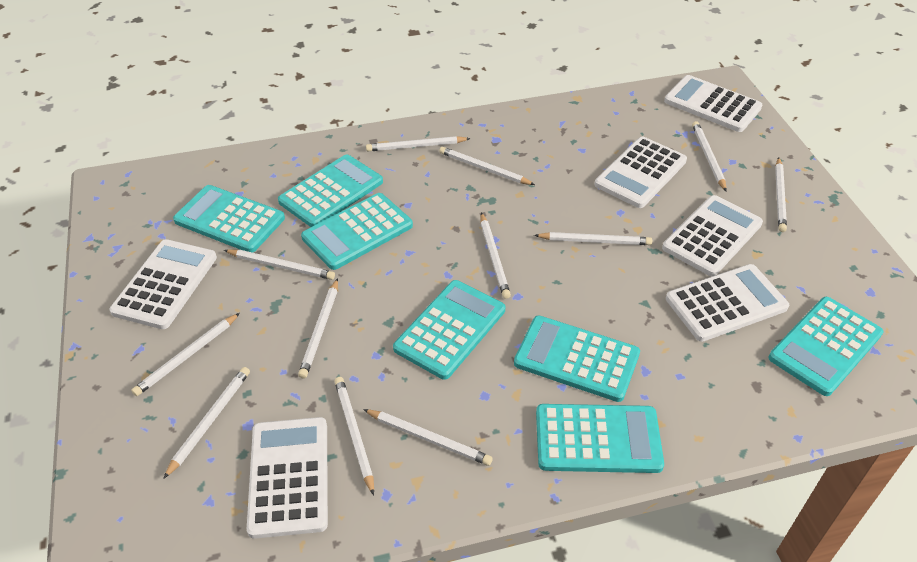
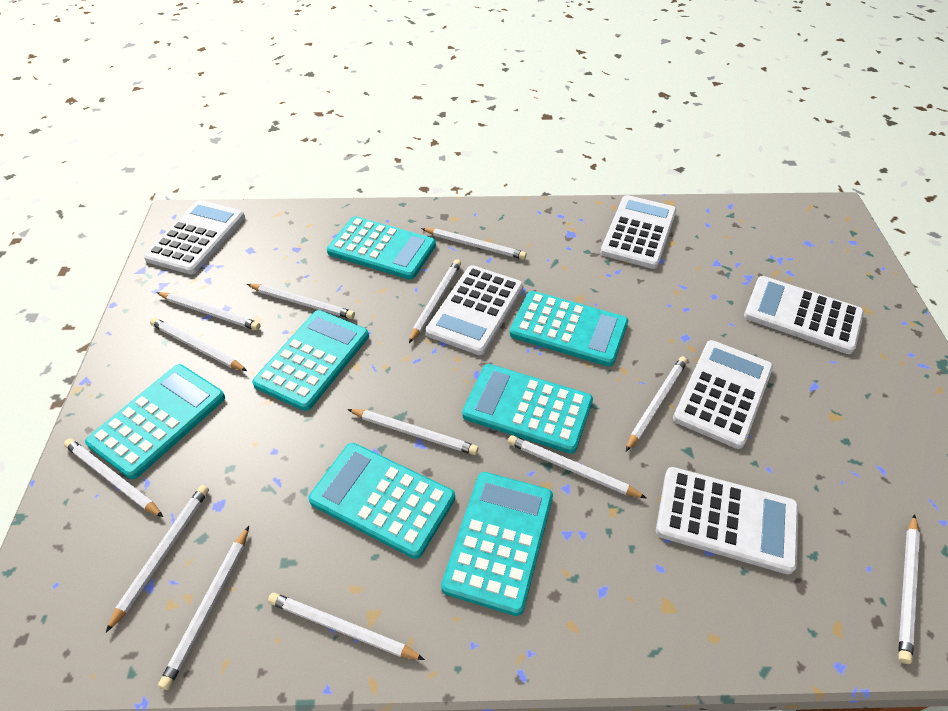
white pencil: [131,313,240,396] [163,367,250,479] [224,250,335,280] [298,278,338,379] [334,377,374,496] [363,409,493,466] [366,136,471,151] [439,147,535,185] [481,213,511,299] [534,232,652,245] [692,121,727,191] [775,157,787,232] = 12 -> [64,439,163,517] [106,485,209,632] [150,318,247,371] [156,292,260,330] [158,526,249,690] [247,284,355,319] [268,592,425,660] [347,409,478,455] [409,259,461,343] [421,228,527,260] [508,435,646,498] [626,356,688,451] [898,514,920,664] = 13

